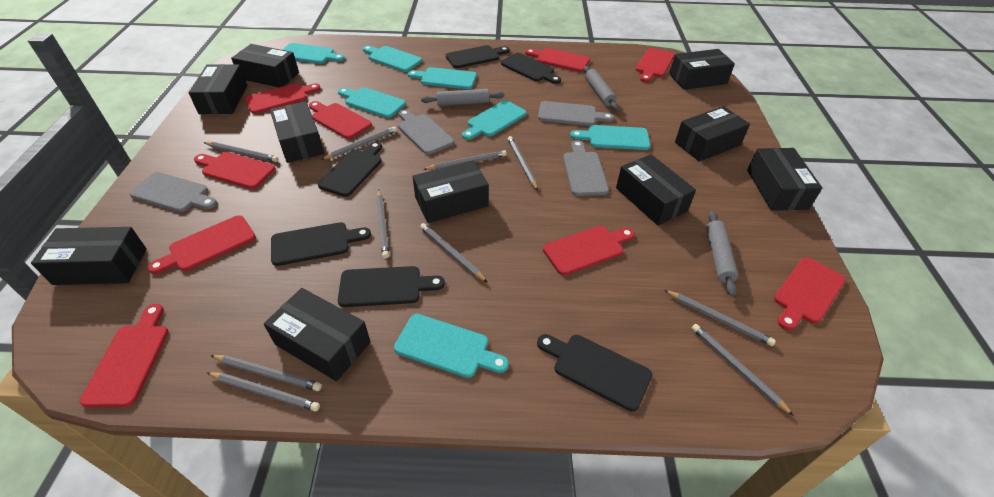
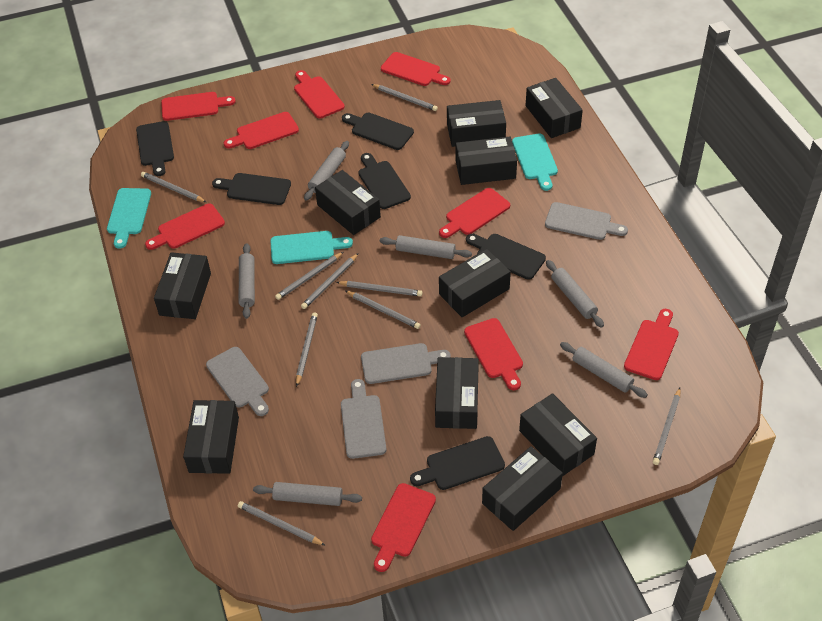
grey pencil: [203,142,278,162] [207,372,320,412] [210,355,322,391] [321,126,397,160] [377,190,389,258] [420,223,488,283] [423,150,507,170] [508,136,538,191] [664,290,776,346] [691,324,794,416] = 10 -> [141,172,206,202] [238,501,325,545] [275,252,343,300] [296,312,318,387] [301,253,359,309] [336,281,422,296] [346,291,421,329] [371,84,438,111] [653,388,681,465] = 9
grey rolling pin: [421,89,504,106] [583,66,619,110] [706,211,738,296] = 3 -> [239,243,255,319] [253,482,362,506] [304,141,349,201] [380,235,472,259] [546,260,604,328] [560,342,648,398] = 6
turquoise cutting board: [283,43,345,64] [338,87,406,118] [362,45,422,72] [394,314,509,378] [407,67,477,89] [462,100,527,140] [570,125,650,150] = 7 -> [107,188,151,249] [270,231,353,264] [512,134,558,191] = 3

